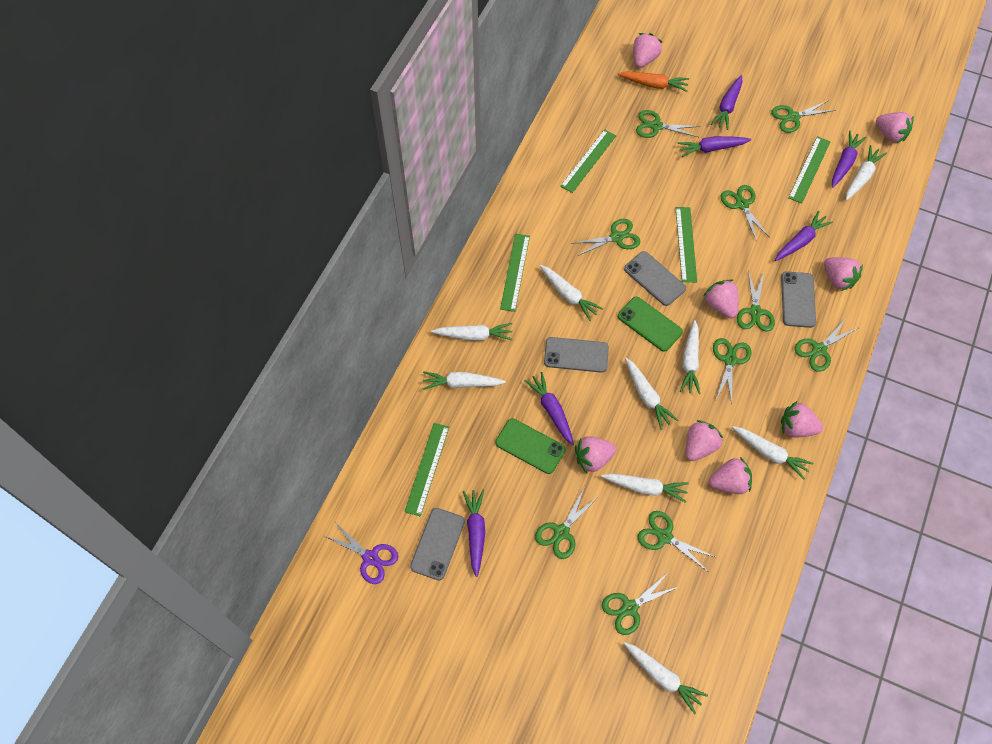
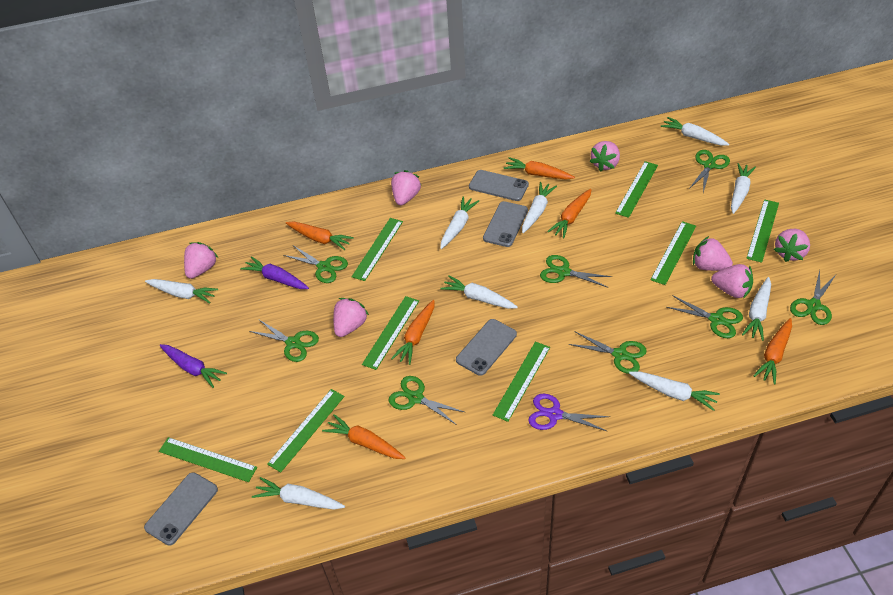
green phone: [495,418,566,474] [618,297,683,352] = 2 -> none = 0
green ruler: [404,423,449,517] [500,234,530,312] [560,129,616,193] [676,207,697,282] [788,136,831,203] = 5 -> [159,437,257,482] [267,389,345,472] [352,218,403,281] [362,296,419,370] [493,341,550,422] [615,161,658,218] [650,221,696,285] [746,199,779,263] = 8
green scissors: [535,489,598,559] [574,219,640,256] [602,572,678,635] [636,110,700,138] [637,511,715,571] [713,338,752,404] [720,185,769,242] [737,271,775,332] [771,100,836,133] [794,317,858,371] = 10 -> [249,319,319,362] [283,245,348,283] [388,376,464,425] [540,255,612,288] [569,332,647,374] [666,295,743,338] [689,150,730,192] [790,270,836,325] = 8
orange carrot: [618,72,689,92] = 1 -> [286,222,354,250] [322,414,406,459] [391,300,435,365] [504,157,575,180] [547,189,592,238] [754,318,792,384] = 6
pink strawberry: [575,436,616,473] [633,33,662,68] [686,420,723,461] [704,279,739,318] [709,457,752,494] [781,401,823,437] [824,257,863,291] [876,112,914,143] = 8 -> [184,242,218,279] [333,298,369,337] [391,170,421,205] [589,141,620,172] [693,236,733,271] [711,264,753,299] [774,229,810,262] = 7
purple carrot: [463,490,485,577] [524,372,574,445] [678,136,751,157] [711,75,743,130] [775,211,833,261] [832,131,867,188] = 6 -> [159,344,227,388] [240,256,309,289] = 2

